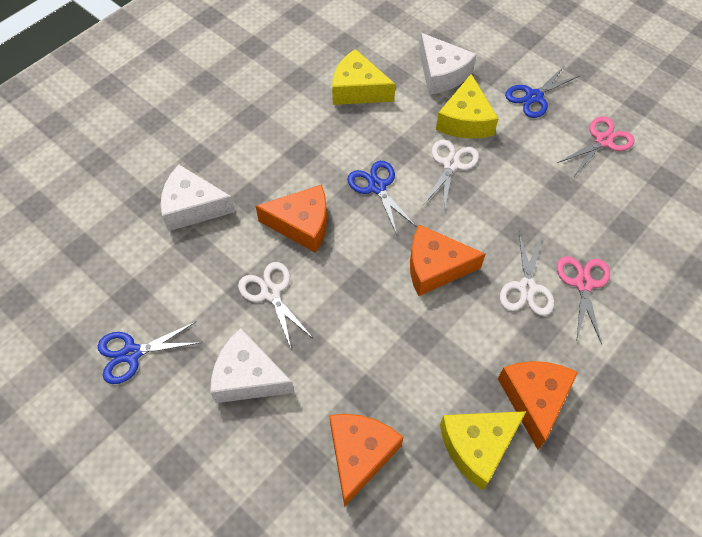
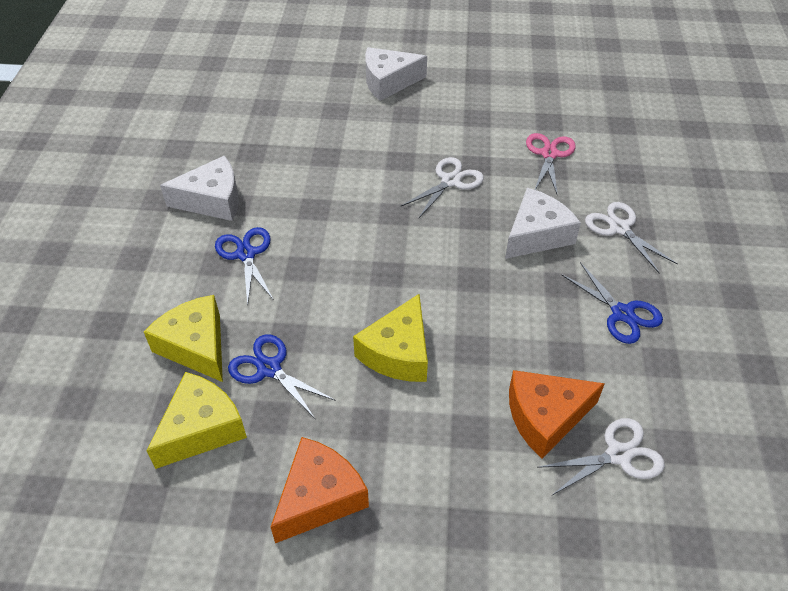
orange cheese: [256,184,327,253] [329,414,404,507] [410,225,486,296] [498,361,578,449] = 4 -> [271,437,369,543] [509,370,605,458] = 2
pink scissors: [557,256,610,344] [558,116,635,175] = 2 -> [526,133,576,196] = 1

